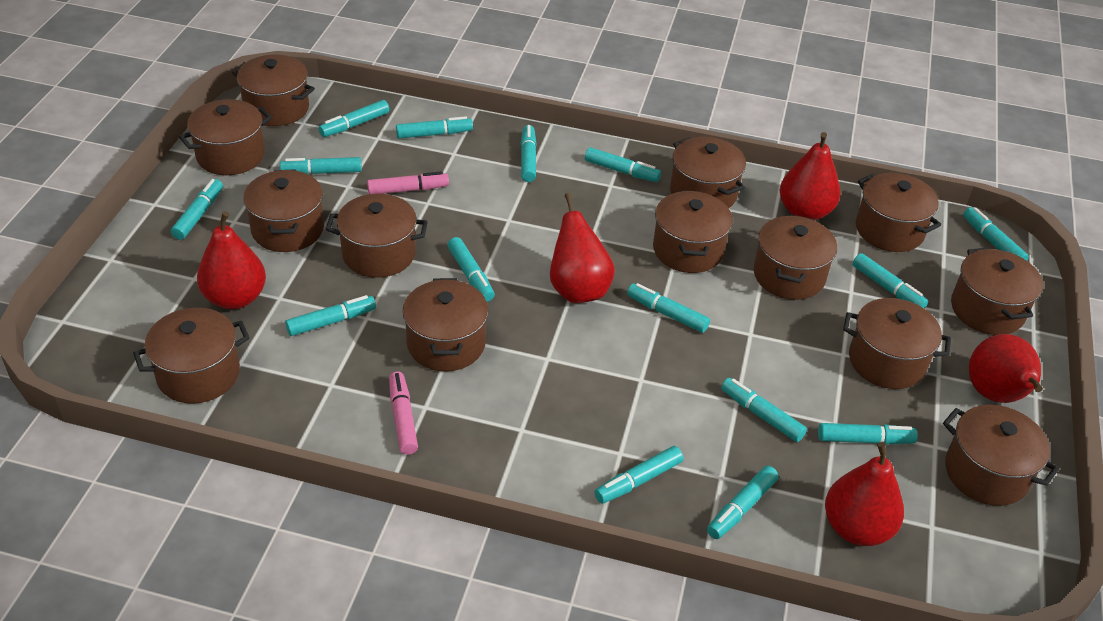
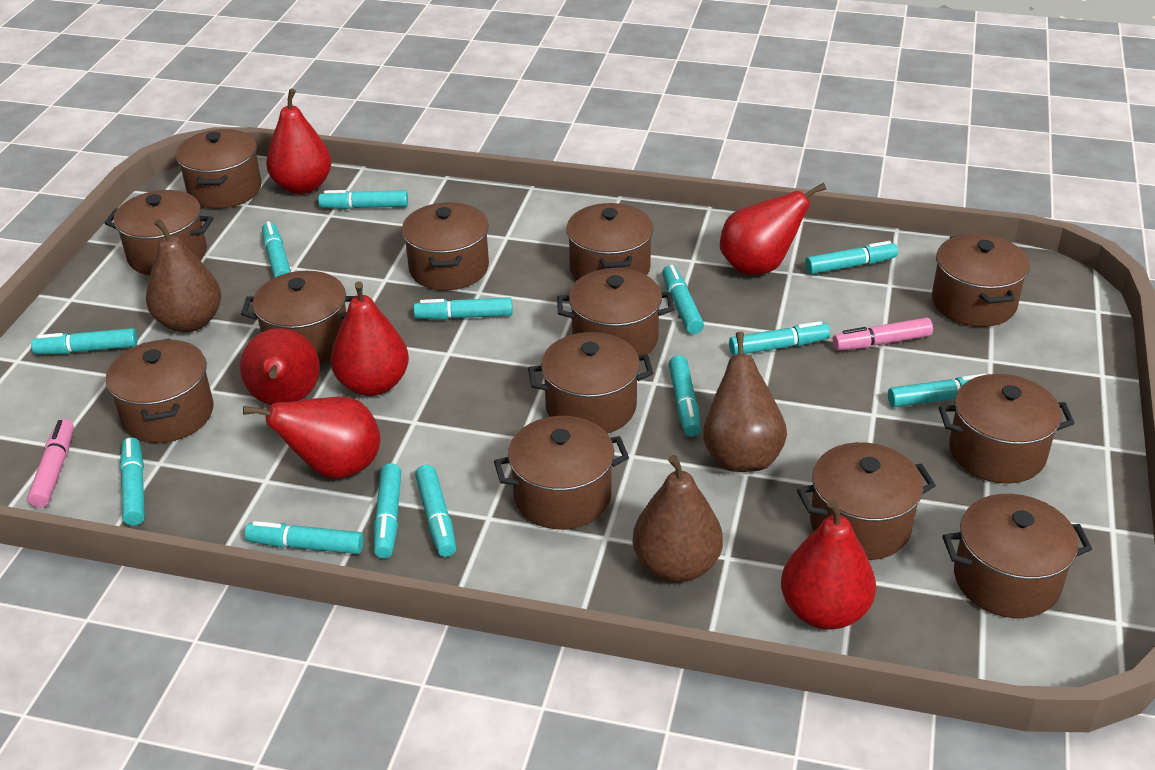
brown pear: none = 0 -> [146,219,221,333] [633,455,723,582] [703,332,787,472] = 3
red pear: [197,211,266,309] [550,193,615,303] [780,132,840,220] [825,442,904,546] [969,334,1043,403] = 5 -> [240,328,320,405] [243,397,381,479] [266,89,331,194] [330,281,409,396] [720,183,826,275] [781,499,876,629] = 6
turquoise marker: [171,179,223,240] [280,157,362,174] [285,295,376,336] [318,100,389,137] [396,116,473,139] [447,237,495,302] [521,125,537,182] [585,147,661,182] [594,446,683,504] [627,283,710,333] [707,466,779,539] [721,378,807,442] [818,423,918,444] [852,253,928,309] [963,207,1029,261] = 15 -> [31,328,137,354] [120,437,145,526] [245,521,364,554] [262,221,291,278] [318,190,408,209] [374,463,401,558] [413,297,513,320] [415,465,456,557] [662,265,704,334] [669,355,701,437] [729,321,830,355] [805,241,898,274] [888,374,987,407] = 13

